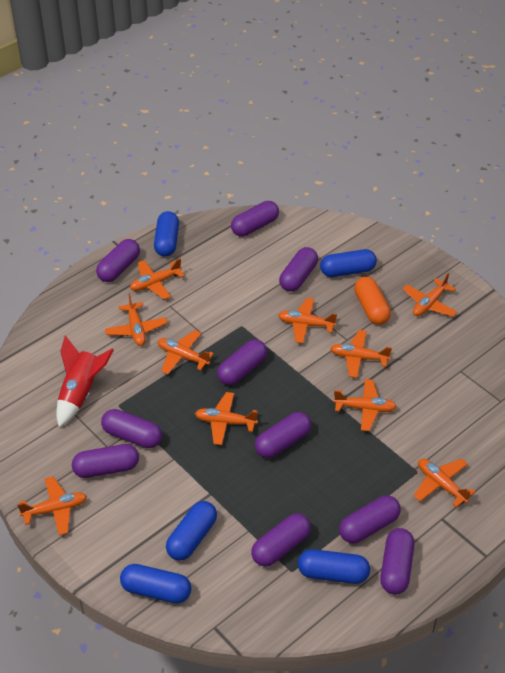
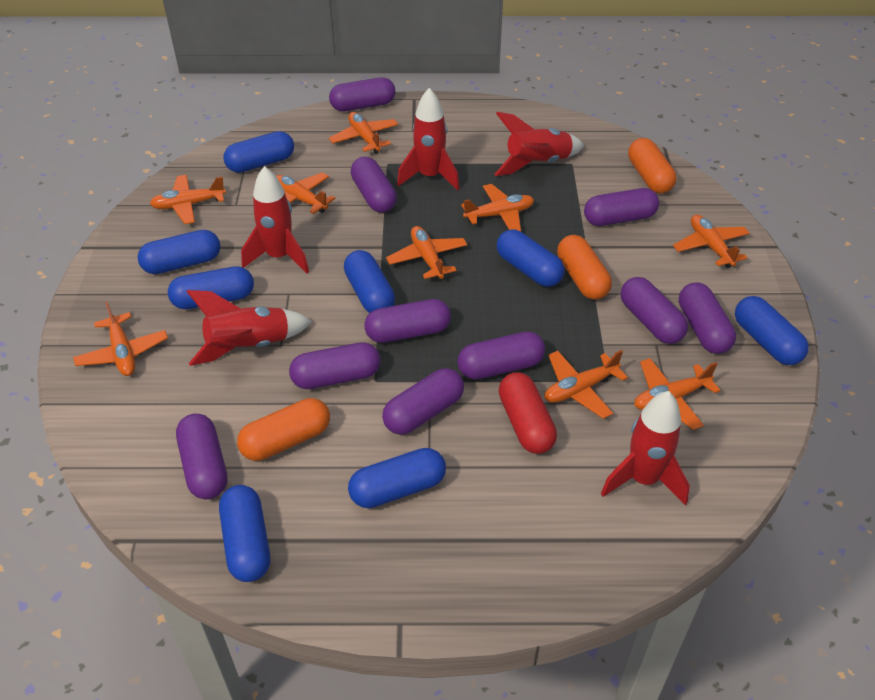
blue capsule: [120,564,191,603] [154,211,179,257] [166,501,217,560] [298,549,370,584] [320,249,377,277] = 5 -> [138,230,220,274] [168,266,254,309] [219,485,270,582] [223,131,294,173] [344,250,395,313] [348,448,446,508] [497,230,565,287] [735,296,809,365] = 8
orange capsule: [354,277,391,325] = 1 -> [237,398,330,461] [557,235,612,300] [628,138,677,194] = 3
orange plane: [17,476,87,535] [105,294,167,346] [130,258,184,300] [158,330,214,374] [195,392,258,445] [278,298,337,343] [330,330,392,378] [333,379,397,431] [402,273,457,317] [414,459,475,507] = 10 -> [73,302,168,376] [150,175,226,224] [276,172,336,214] [329,112,398,154] [386,226,467,281] [461,184,534,232] [545,350,628,419] [634,358,721,430] [673,214,750,268] = 9
red capsule: none = 0 -> [499,372,557,454] = 1
red rocket: [56,335,114,427] = 1 -> [186,290,312,366] [241,166,309,273] [397,88,459,191] [494,112,584,176] [601,391,690,505] = 5

